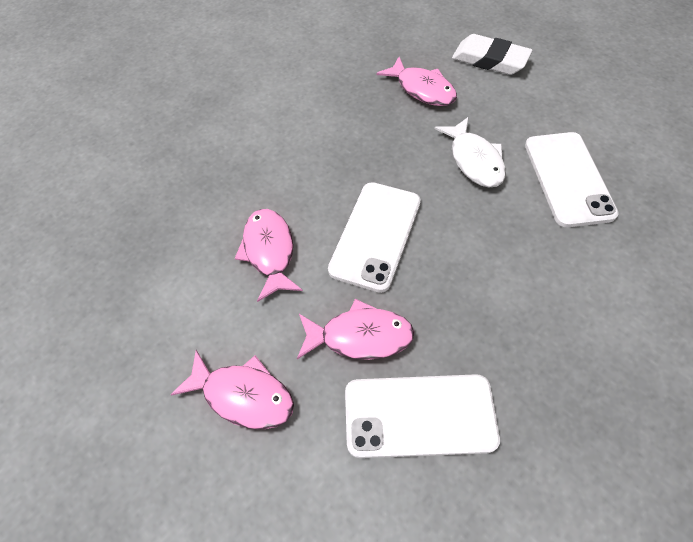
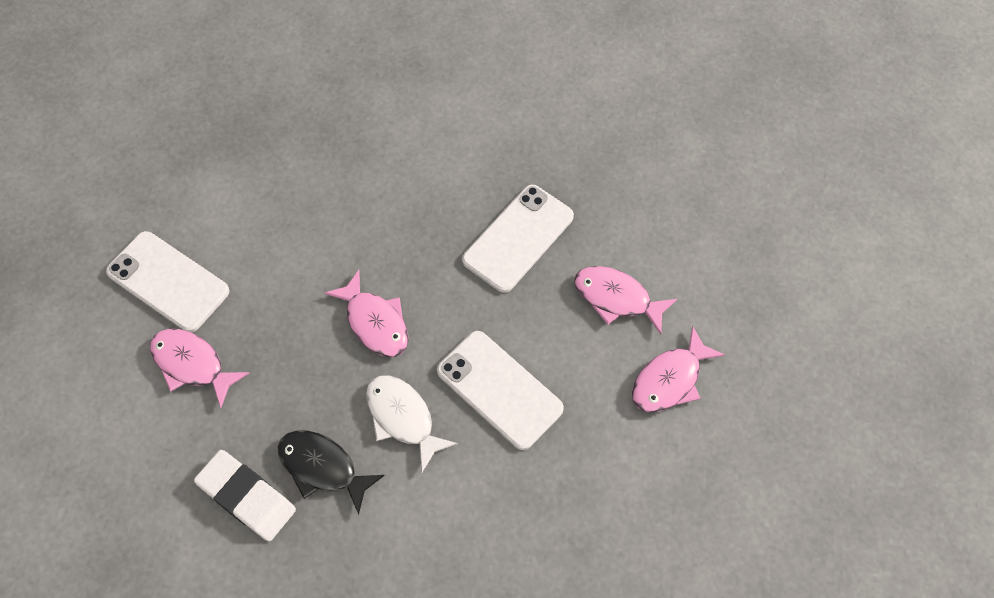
black fish: none = 0 -> [278,430,385,515] = 1

